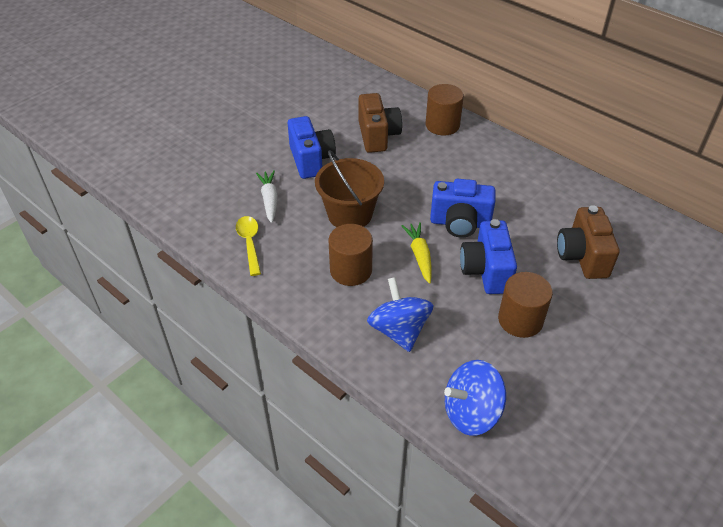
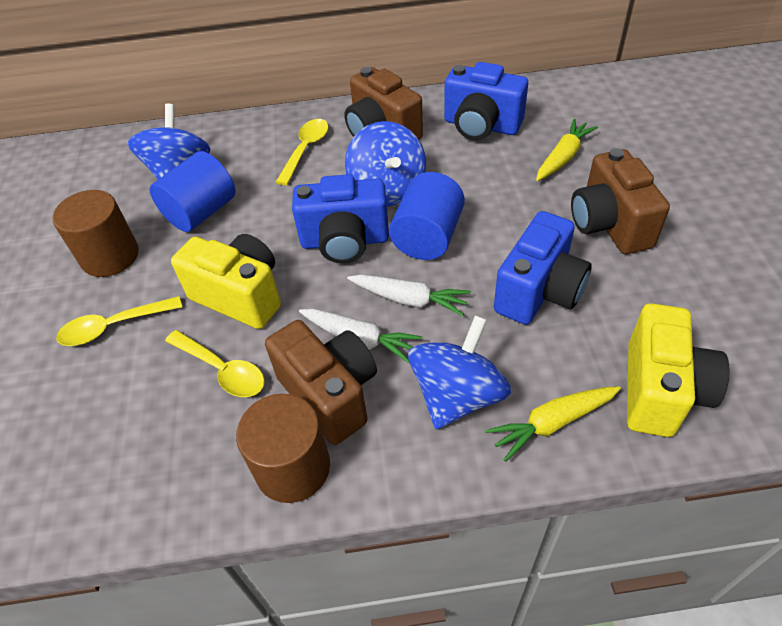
blue cylinder: none = 0 -> [150,151,236,232] [389,172,465,260] = 2
blue spinning top: [367,277,433,352] [444,360,506,436] = 2 -> [127,104,210,179] [345,121,426,207] [408,315,511,429] = 3
brown bucket: [315,150,384,227] = 1 -> none = 0
brown camera: [359,93,402,153] [557,205,620,279] = 2 -> [265,320,377,445] [344,67,423,140] [571,148,670,254] = 3
brown cylinder: [329,224,373,286] [426,84,464,136] [498,272,553,338] = 3 -> [53,190,139,277] [236,394,330,503] = 2
white carrot: [256,170,278,223] = 1 -> [299,309,422,364] [347,274,471,316] = 2
yellow camera: none = 0 -> [171,234,281,329] [627,303,730,437] = 2
yellow carrot: [401,222,432,284] = 1 -> [486,386,621,462] [536,119,598,181] = 2
yellow spoon: [236,216,261,276] = 1 -> [56,296,182,346] [165,330,265,397] [276,119,329,185] = 3

